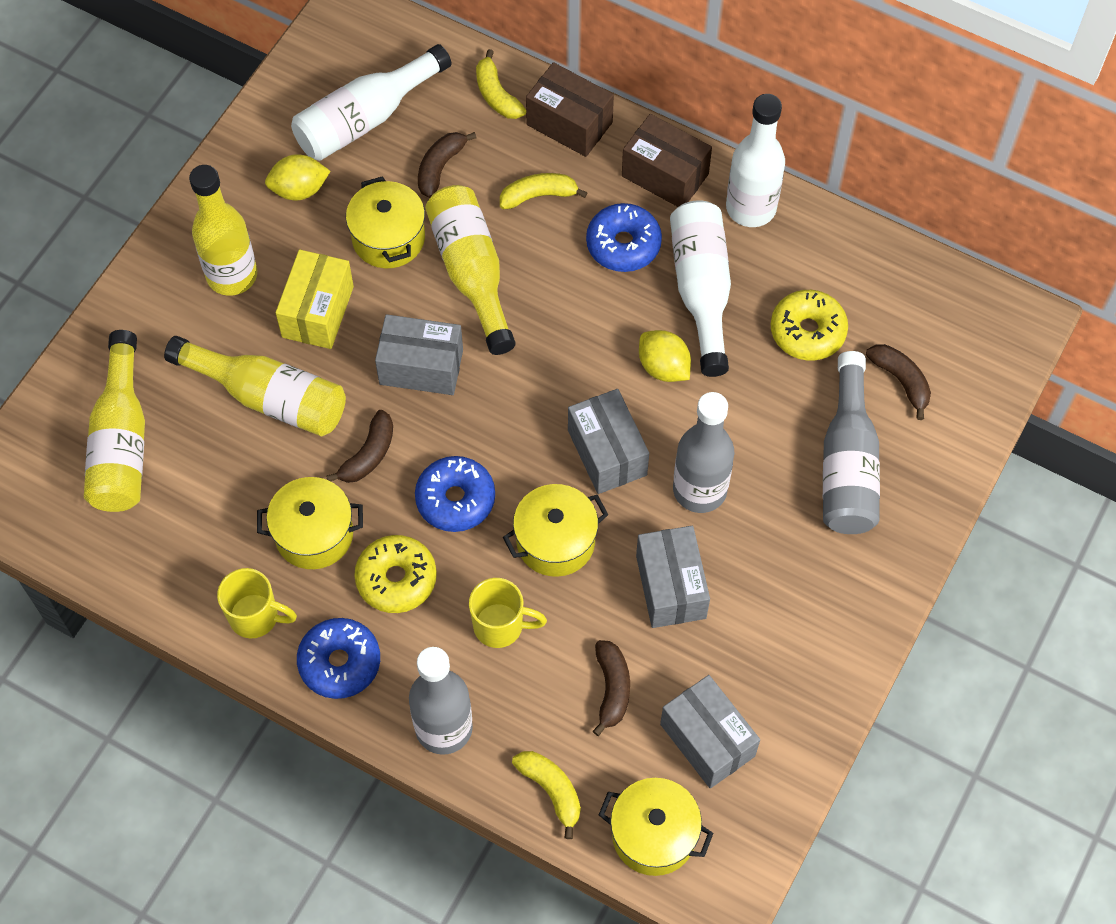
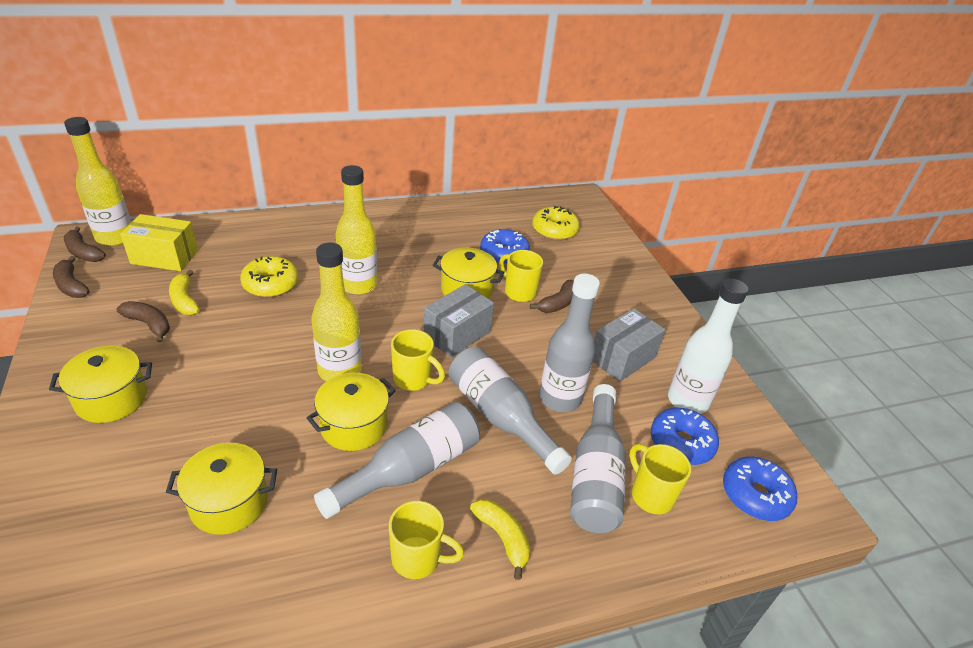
brown box: [526,62,614,157] [622,114,712,207] = 2 -> none = 0
grey bottle: [409,647,473,755] [673,392,734,513] [823,351,880,534] = 3 -> [314,402,480,519] [448,346,572,475] [539,274,600,412] [570,384,626,533] = 4
grey box: [375,314,463,395] [568,389,649,494] [636,526,710,628] [660,675,760,788] = 4 -> [424,284,494,357] [593,308,665,382] = 2
white bottle: [291,44,451,161] [670,200,731,377] [726,94,785,227] = 3 -> [668,279,748,414] = 1
yellow banana: [476,49,526,119] [500,173,588,209] [512,751,581,839] = 3 -> [169,270,200,315] [470,499,530,580] = 2
yellow bottle: [84,330,145,512] [164,336,346,436] [189,165,257,296] [425,185,516,355] = 4 -> [64,117,131,246] [312,243,362,381] [336,165,377,295] = 3
yellow lemon: [265,154,330,200] [639,330,691,382] = 2 -> none = 0
yellow mug: [217,568,297,638] [469,578,547,648] = 2 -> [389,501,464,579] [391,329,445,391] [499,250,543,302] [629,444,691,514] = 4

